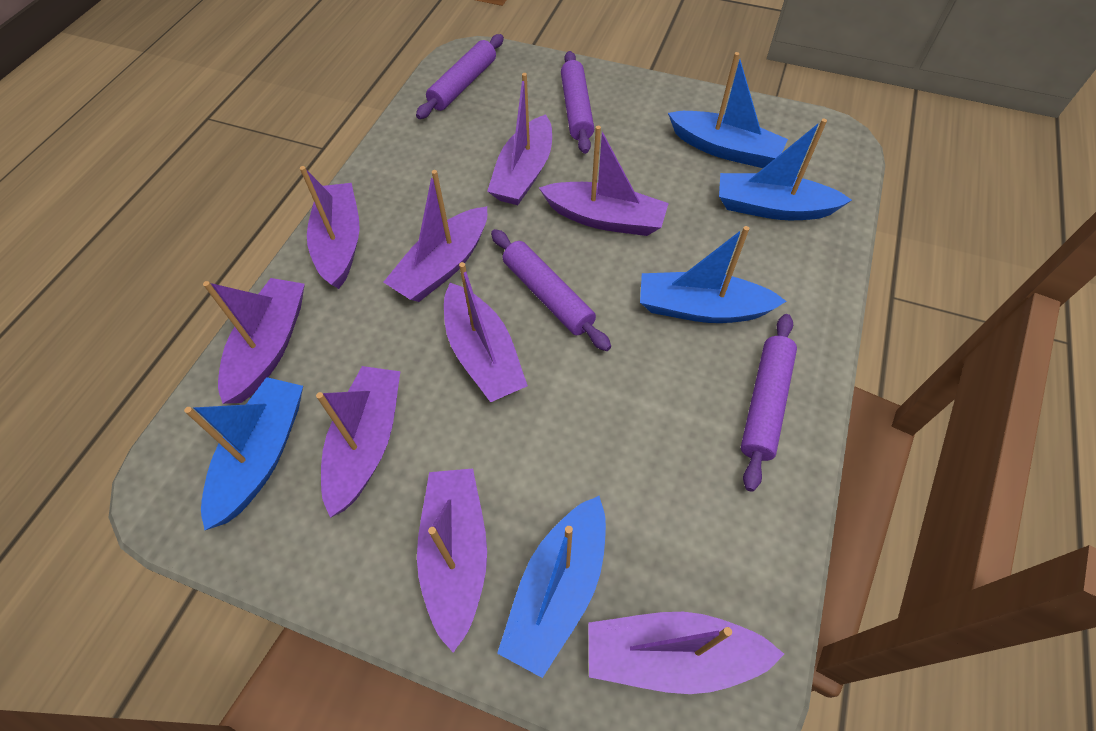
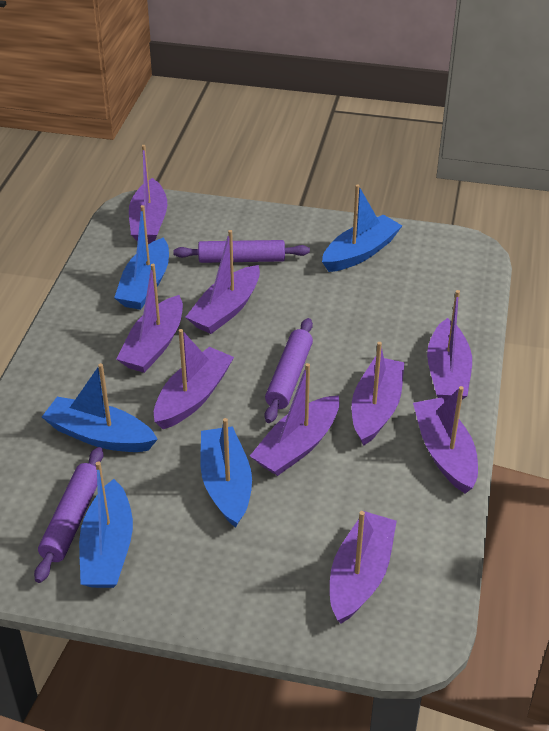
purple rolling pin: [416,34,504,119] [491,229,611,351] [561,51,594,154] [741,314,797,492] = 4 -> [34,447,103,583] [173,240,310,263] [265,318,313,423] = 3

